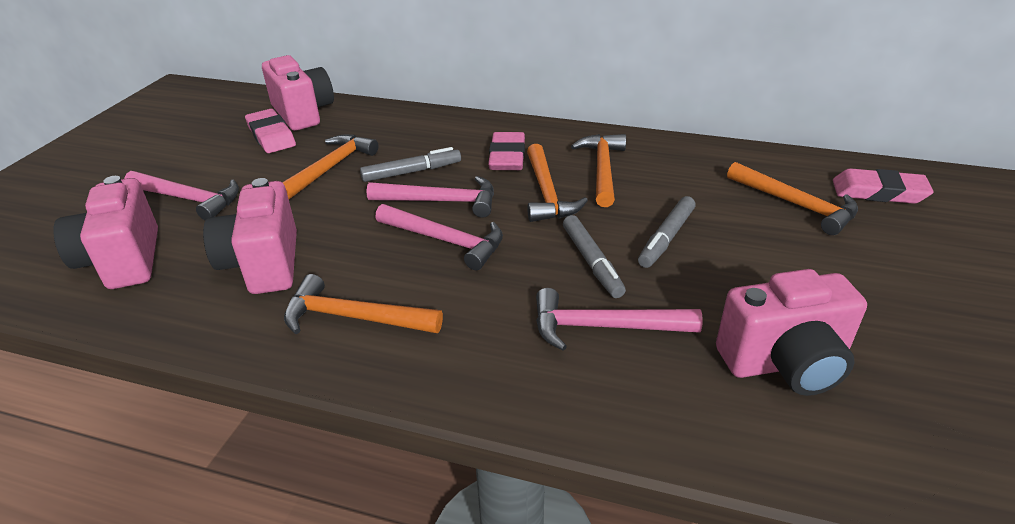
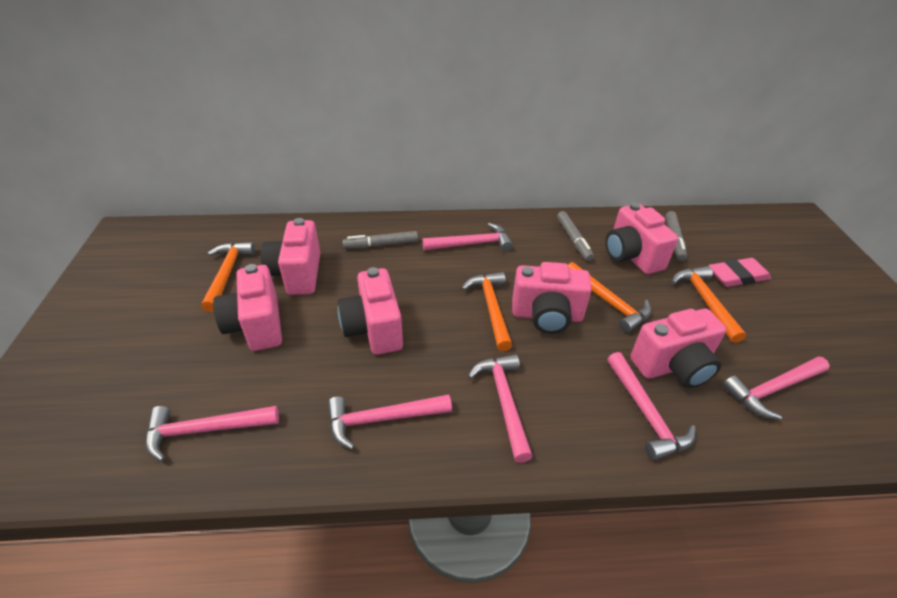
orange hammer: [283,135,378,199] [284,274,443,334] [527,144,588,222] [571,134,626,207] [727,162,858,235] = 5 -> [201,242,255,312] [461,272,513,351] [568,262,652,333] [672,266,746,343] = 4
pink camera: [53,176,158,289] [203,178,297,294] [262,55,334,131] [716,269,867,396] = 4 -> [213,264,282,351] [261,218,321,295] [338,267,403,355] [512,262,592,334] [605,202,678,274] [630,309,727,388] = 6
pink eraser: [245,109,296,153] [488,132,525,170] [833,168,934,204] = 3 -> [708,258,771,287] = 1
pink hammer: [124,171,239,220] [367,176,494,218] [375,204,503,270] [536,288,703,350] = 4 -> [146,406,279,462] [328,394,452,450] [422,223,513,252] [468,354,533,463] [607,352,696,460] [722,356,830,420] = 6

